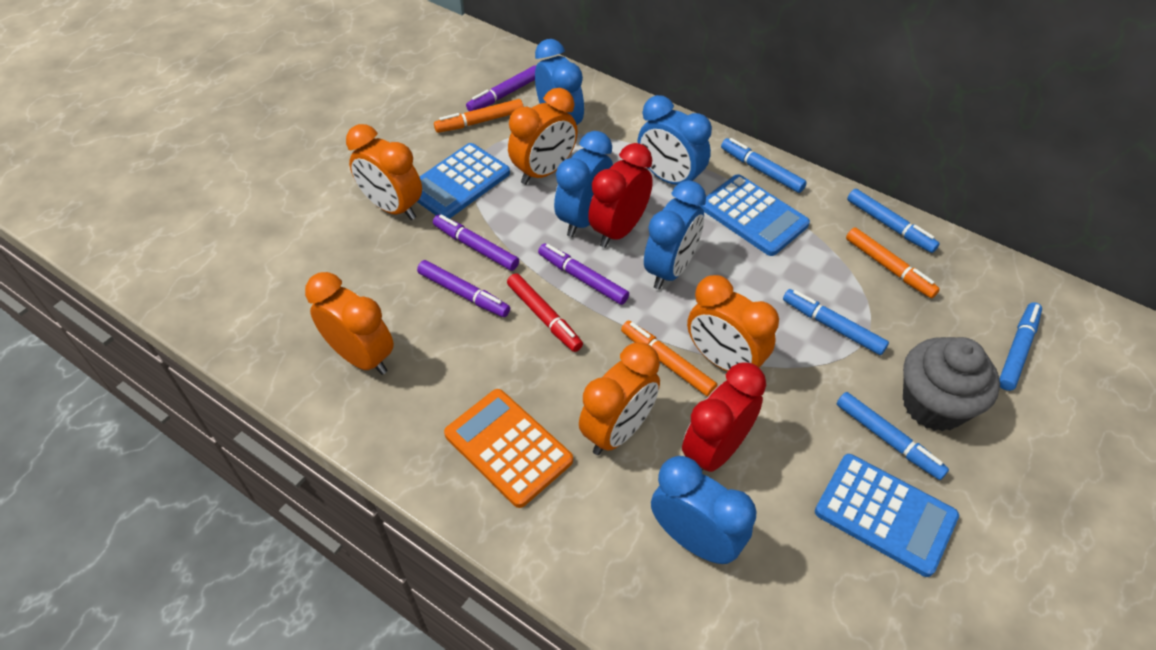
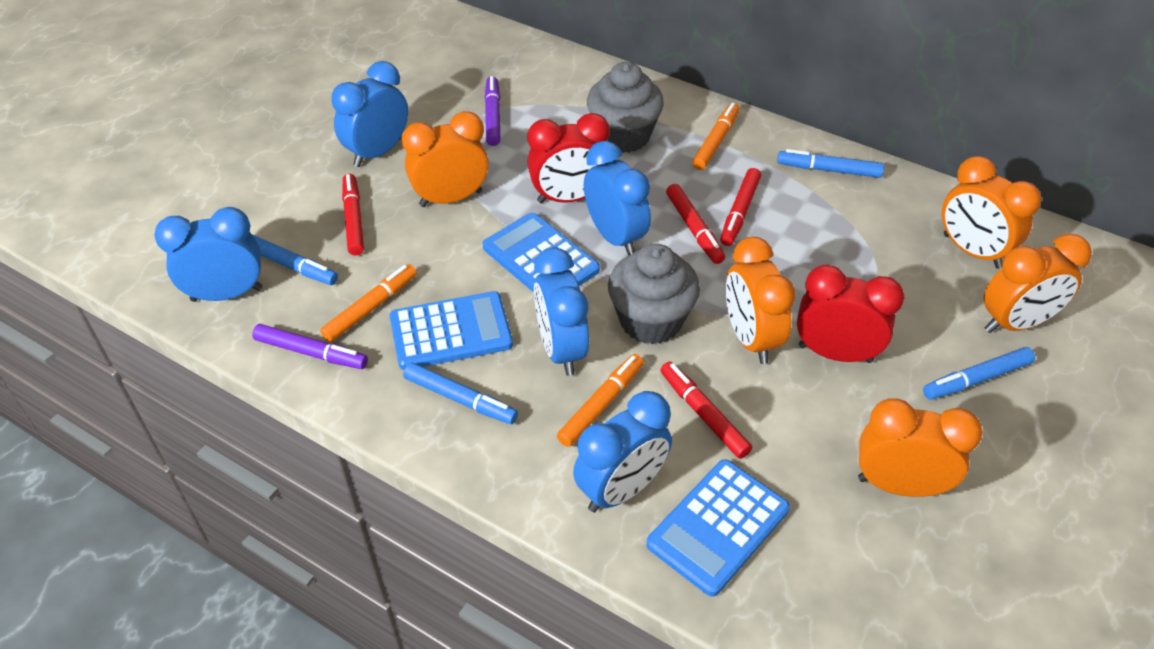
blue marker: [721,138,807,193] [783,289,889,355] [837,392,949,480] [847,189,940,253] [999,302,1042,391] = 5 -> [252,234,338,285] [403,362,518,424] [777,149,884,178] [923,347,1035,399] = 4
grey cupcake: [903,337,1000,432] = 1 -> [587,62,664,153] [608,244,700,344] = 2
orange calculator: [444,389,573,508] = 1 -> none = 0
purple marker: [417,260,510,317] [433,214,519,271] [466,65,536,111] [538,243,629,305] = 4 -> [252,324,368,369] [485,76,500,146] = 2
red marker: [507,273,583,352] = 1 -> [342,174,364,255] [661,361,752,459] [666,184,725,264] [720,168,761,246] = 4

